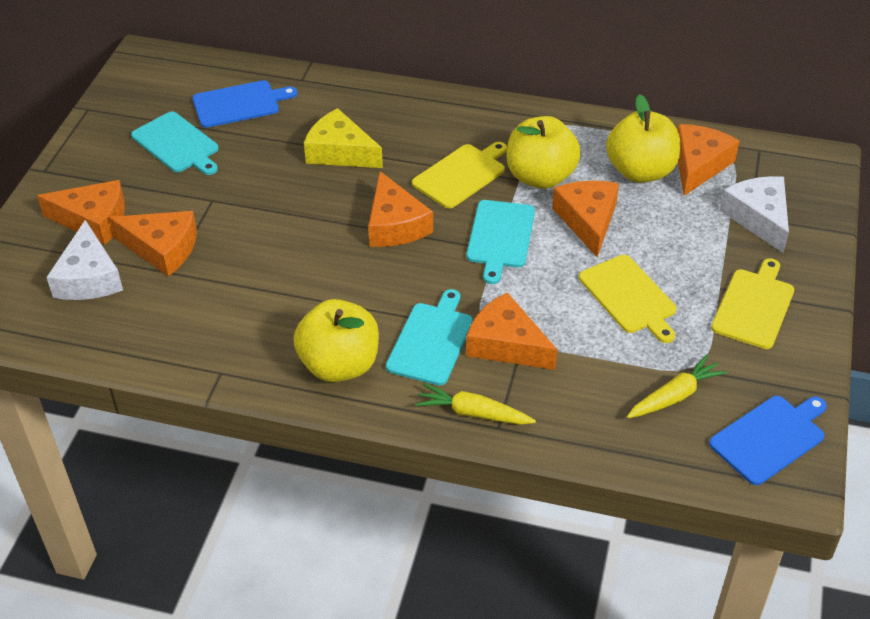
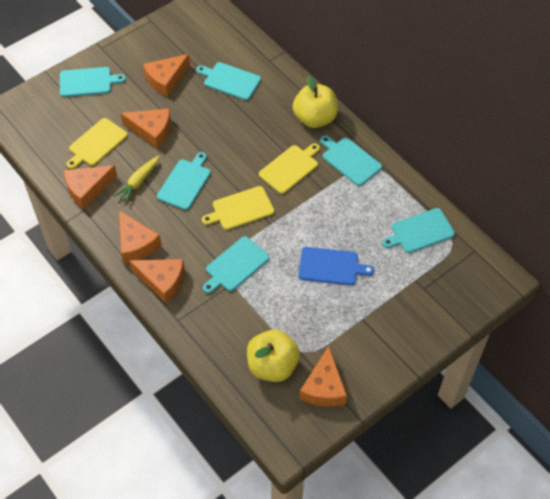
blue cutting board: [192,80,297,128] [709,396,827,485] = 2 -> [299,247,374,285] = 1
turquoise cutting board: [131,112,219,175] [386,289,473,386] [466,200,535,284] = 3 -> [60,67,126,97] [157,152,211,210] [196,62,261,100] [203,236,269,294] [320,136,382,186] [382,208,455,253] = 6
white cheese: [46,220,123,300] [720,176,789,253] = 2 -> none = 0
yellow apple: [293,299,379,382] [507,116,581,189] [606,94,680,183] = 3 -> [247,330,300,382] [293,75,338,128] = 2
yellow carrot: [415,383,536,425] [627,355,727,418] = 2 -> [114,155,160,203] = 1
yellow cheese: [304,108,383,168] = 1 -> none = 0

